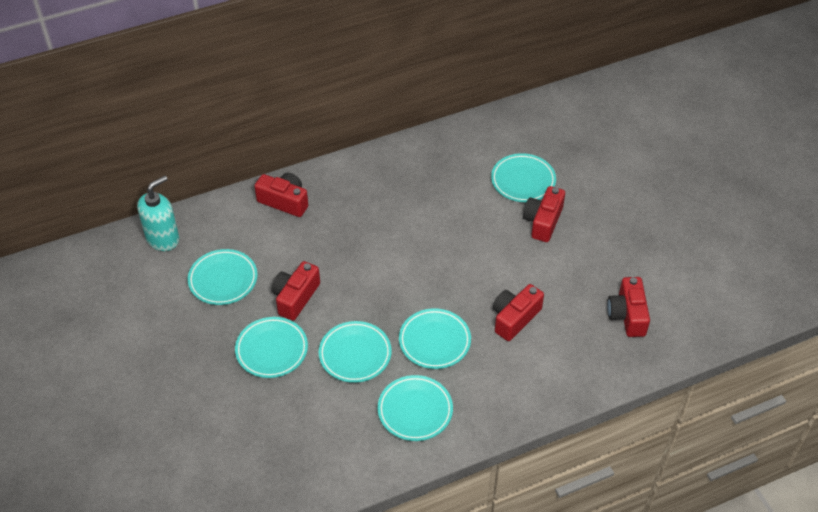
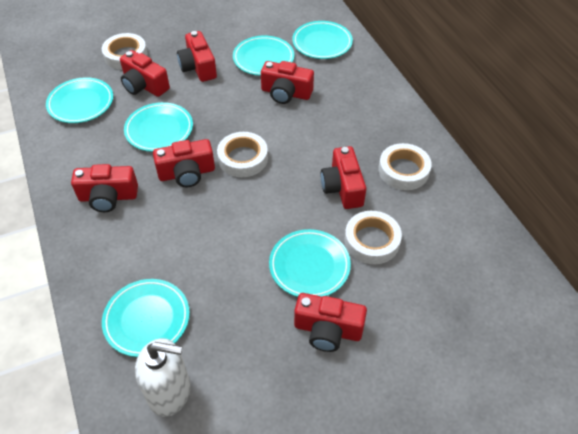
red camera: [254,173,308,217] [272,261,320,321] [493,284,544,341] [523,186,565,242] [607,277,650,337] = 5 -> [71,164,138,212] [120,50,170,97] [153,139,215,187] [177,31,217,82] [261,61,314,104] [294,293,367,352] [321,146,366,209] = 7
turquoise soap dispenser: [137,176,179,251] = 1 -> none = 0
white soap dispenser: none = 0 -> [135,338,191,417] = 1
white tape: none = 0 -> [102,33,148,70] [217,132,268,177] [345,211,402,264] [378,143,432,190] = 4

